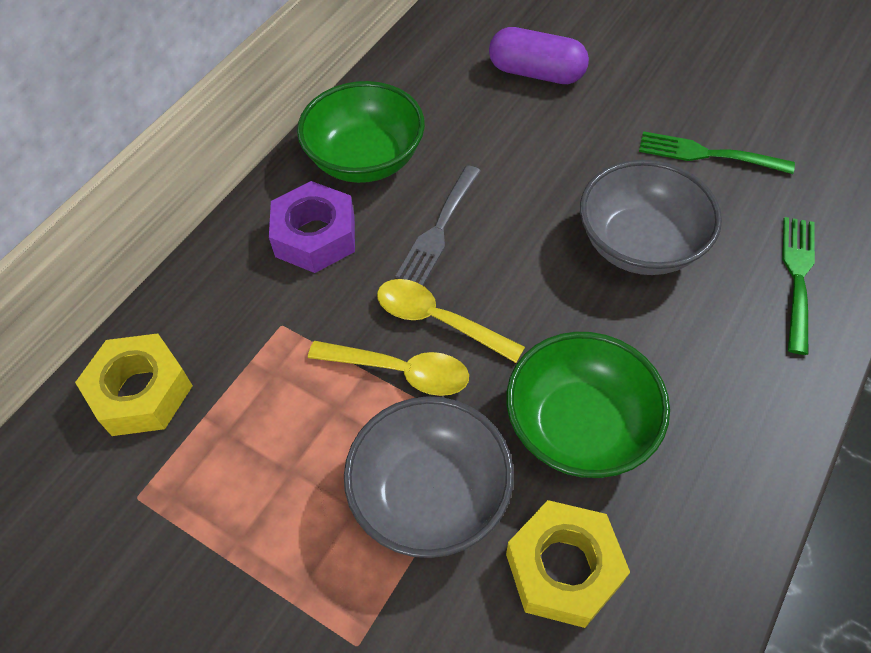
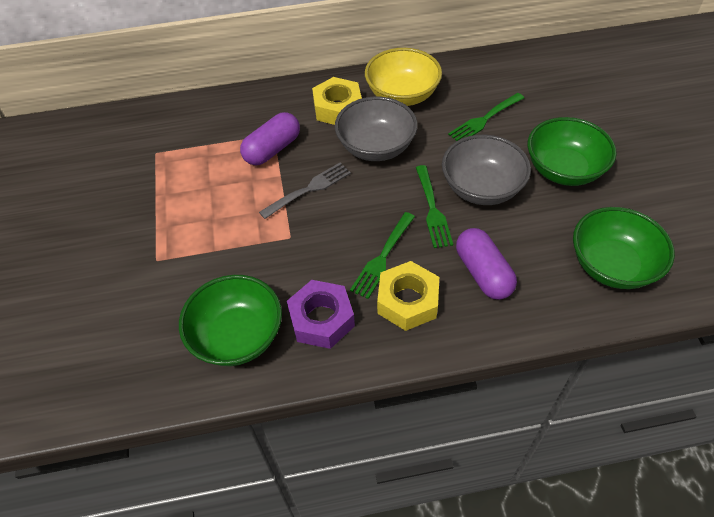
green bowl: [297,81,425,183] [506,332,670,478] = 2 -> [179,275,282,366] [527,117,617,186] [573,207,675,289] = 3
green fork: [639,131,795,174] [782,217,815,355] = 2 -> [350,212,415,299] [416,165,453,248] [448,93,524,141] = 3
purple capsule: [489,27,589,84] = 1 -> [240,112,300,165] [456,228,517,300] = 2
yellow bowl: none = 0 -> [365,48,442,106] = 1
yellow spoon: [308,341,469,396] [377,279,525,363] = 2 -> none = 0

